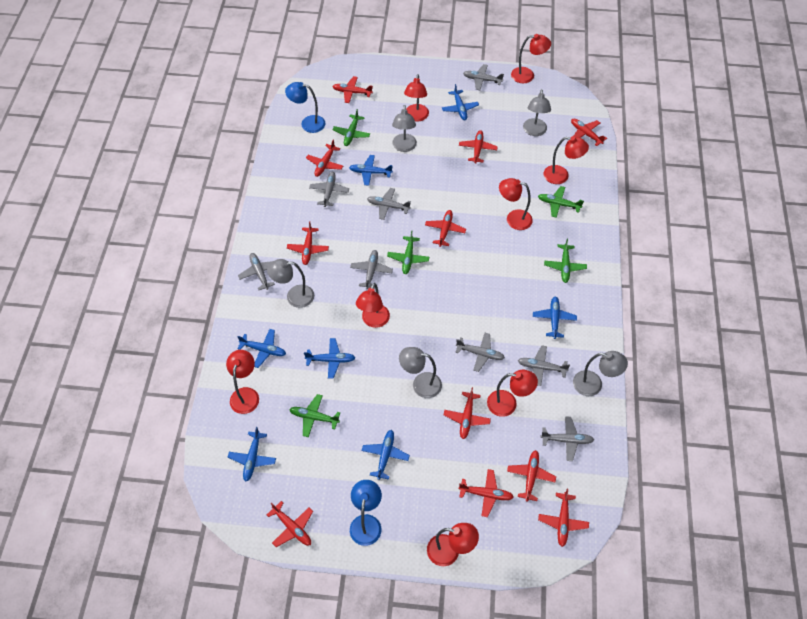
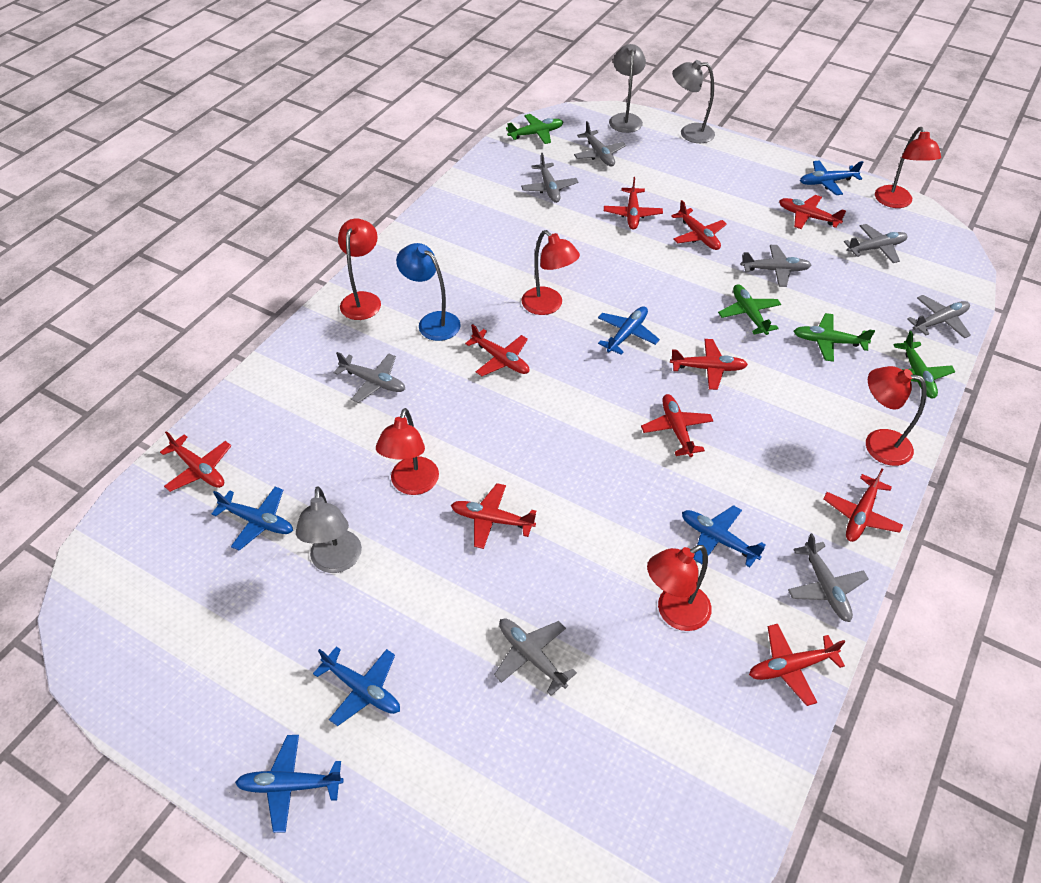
blue lamp: [285,82,325,133] [350,480,382,546] = 2 -> [396,243,461,341] = 1
blue plane: [228,427,276,482] [237,329,286,368] [304,338,355,379] [349,155,393,186] [362,430,410,480] [442,84,479,120] [533,297,577,339] = 7 -> [212,487,293,551] [235,735,344,833] [313,647,400,726] [598,306,660,355] [682,505,766,567] [800,160,863,195] = 6
green plane: [289,394,340,437] [332,109,370,146] [387,231,429,274] [538,186,584,218] [544,238,587,283] = 5 -> [506,114,563,144] [718,284,781,335] [794,313,875,362] [893,331,955,398] = 4
grey lamp: [267,259,314,308] [392,105,417,152] [399,347,442,398] [523,89,551,136] [573,351,628,396] = 5 -> [296,486,362,573] [609,44,646,133] [672,60,715,143] = 3
red lamp: [226,350,259,414] [356,283,390,328] [404,74,429,121] [427,523,479,566] [487,370,538,417] [499,178,533,230] [511,34,551,83] [544,136,589,184] = 8 -> [338,219,381,320] [376,408,439,495] [522,230,580,315] [647,545,712,631] [866,366,926,466] [875,127,941,208] = 6
red plane: [267,501,313,547] [287,221,329,265] [306,139,343,177] [332,76,373,103] [425,210,466,247] [444,387,491,439] [459,130,498,163] [459,469,514,517] [507,450,556,502] [538,489,589,547] [571,119,607,146] = 11 -> [160,431,231,492] [451,483,536,549] [465,324,529,376] [604,177,663,230] [641,394,713,457] [670,339,748,390] [671,200,727,250] [749,624,845,706] [779,195,846,229] [823,468,903,542] = 10

